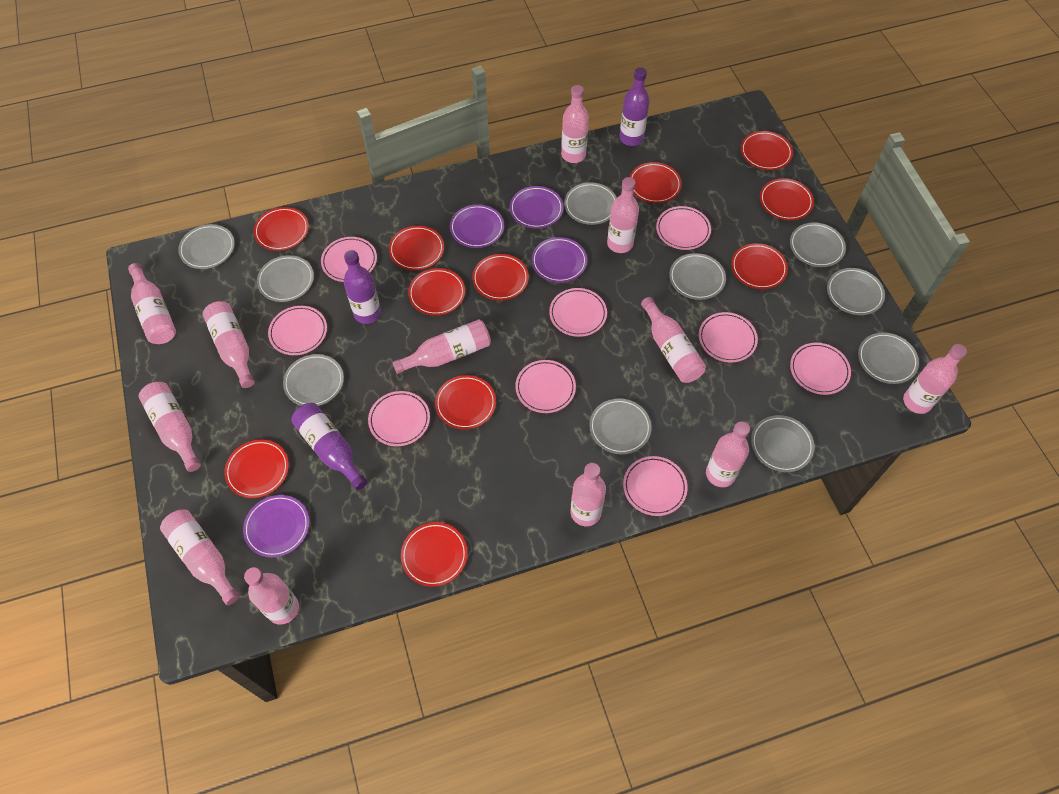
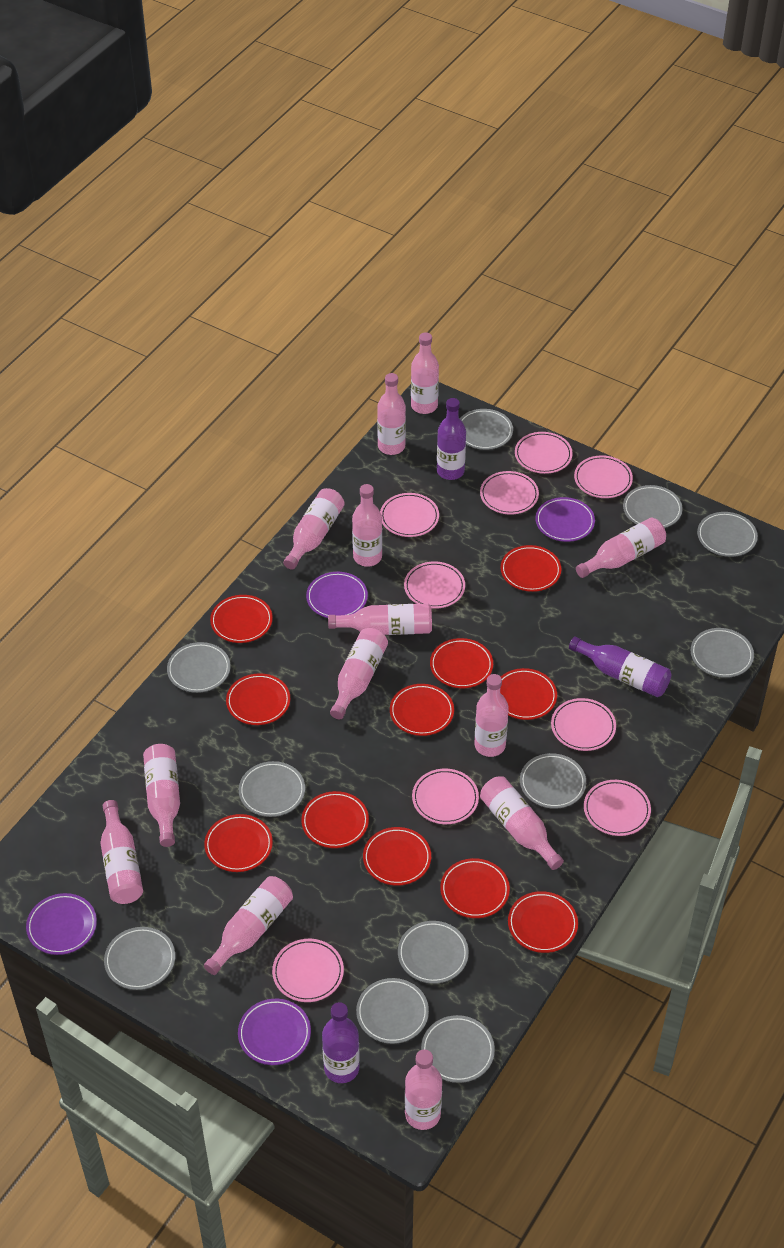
grey plate: [178,224,235,269] [257,255,314,302] [283,354,344,406] [564,182,617,225] [589,398,652,454] [669,253,726,300] [751,415,814,472] [790,223,846,267] [827,268,885,315] [858,332,919,384] = 10 -> [104,927,175,990] [167,642,231,693] [239,761,305,817] [356,978,429,1044] [398,921,469,984] [421,1015,495,1083] [460,409,513,450] [520,753,586,809] [623,485,683,528] [691,628,754,678] [697,512,758,557] = 11
pink bottle: [128,263,176,344] [139,382,201,472] [160,510,240,605] [203,301,255,388] [244,567,299,625] [392,319,491,374] [561,85,589,163] [571,463,606,526] [607,177,639,253] [641,297,706,383] [706,421,750,487] [903,344,967,414] = 12 -> [100,800,143,904] [143,744,180,847] [204,876,293,975] [283,488,344,570] [328,603,432,635] [330,628,388,720] [352,484,382,567] [377,373,406,455] [405,1050,442,1130] [411,332,439,414] [475,674,509,757] [480,776,564,870] [576,517,666,578] = 13

